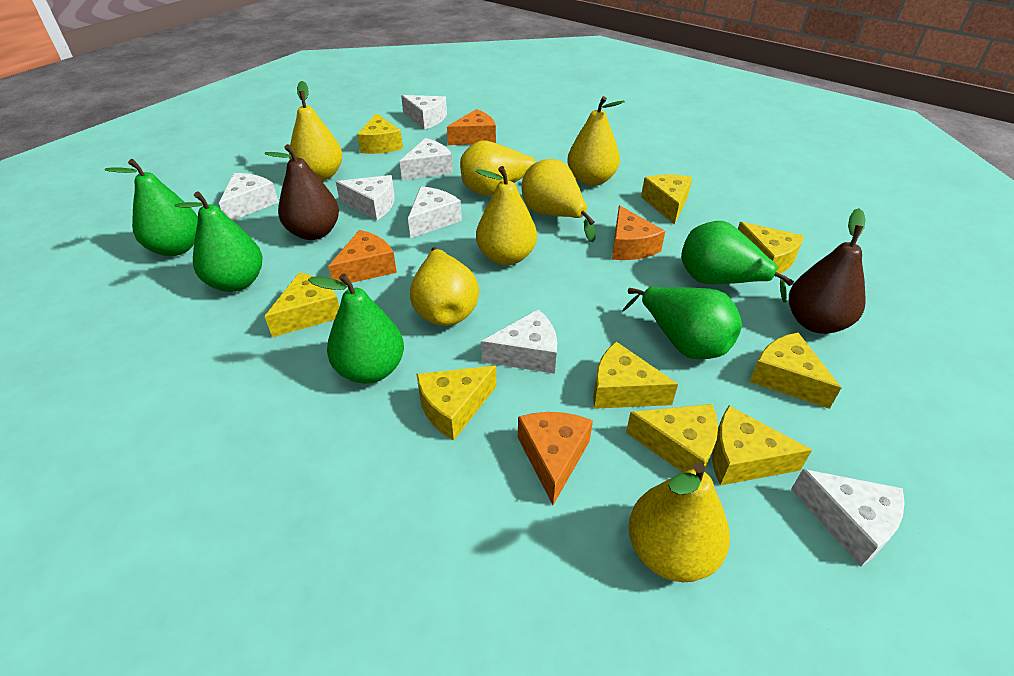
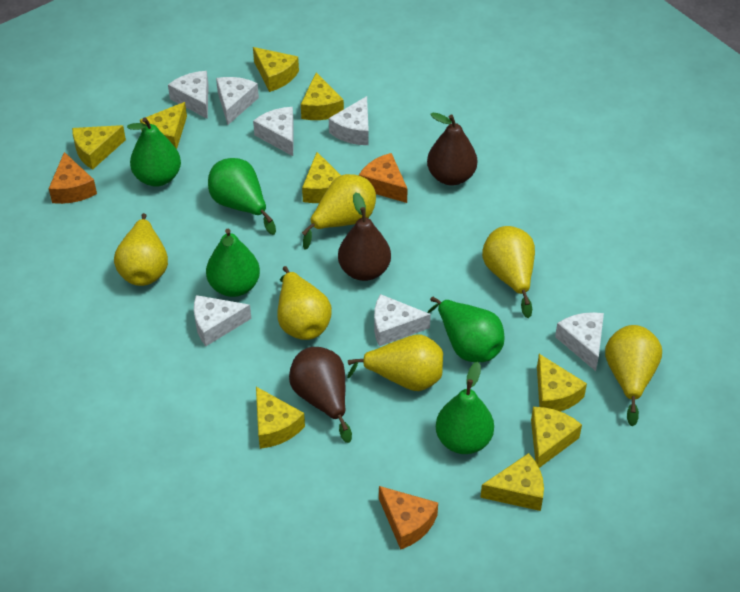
brown pear: [265,144,339,240] [789,208,866,334] = 2 -> [289,347,352,443] [338,192,391,281] [427,113,477,186] = 3
orange cheese: [328,230,397,284] [447,109,496,145] [518,412,593,505] [612,205,665,260] = 4 -> [49,152,97,204] [359,153,408,203] [379,486,438,550] = 3
yellow pear: [289,81,342,181] [410,247,479,326] [460,140,536,196] [476,166,537,266] [522,159,595,242] [567,96,625,186] [628,462,730,582] = 7 -> [114,213,168,286] [277,266,332,340] [302,174,376,250] [347,334,443,391] [482,226,535,318] [605,325,662,426] = 6

